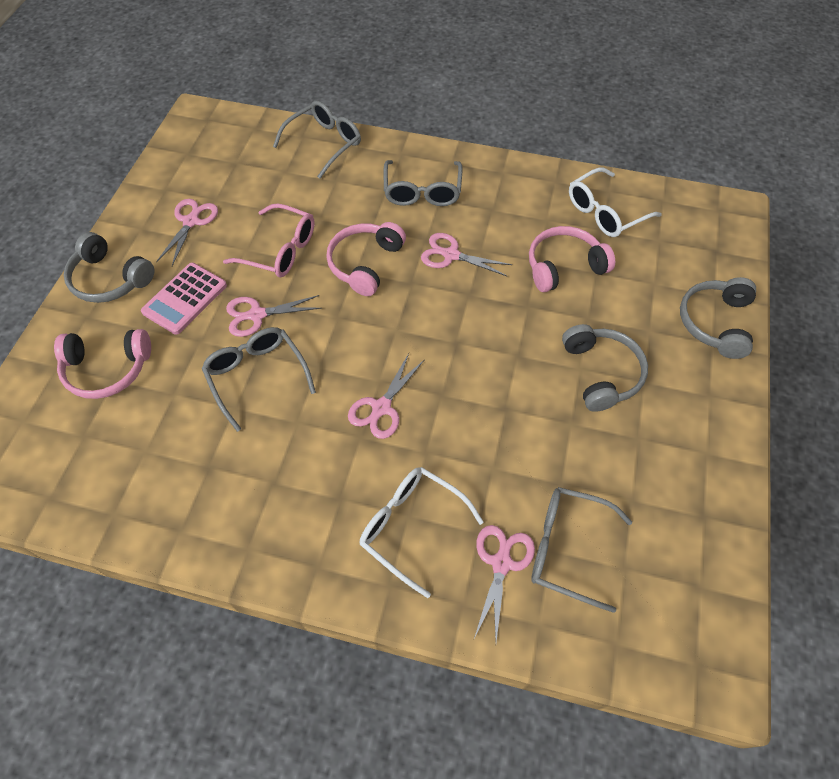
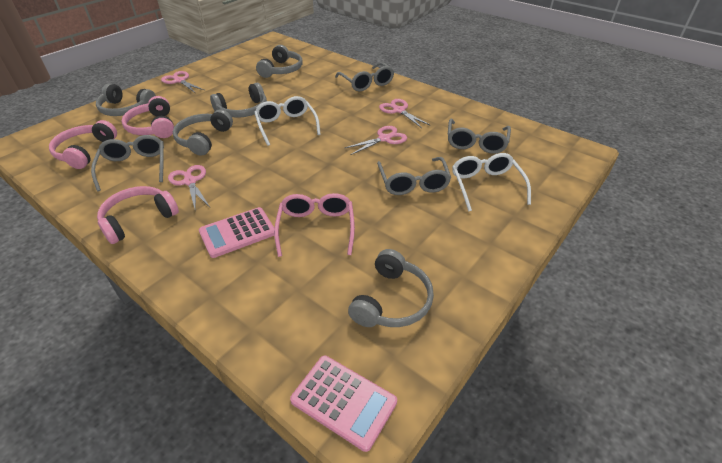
grey headphones: [64,232,155,303] [562,324,648,412] [680,277,756,359] = 3 -> [96,83,156,116] [173,110,233,156] [210,83,267,118] [256,45,303,78] [348,249,434,327] = 5
pink calculator: [141,263,227,335] = 1 -> [199,207,274,258] [290,356,397,452] = 2
pink scissors: [156,199,218,266] [226,295,322,337] [348,353,425,439] [421,233,512,277] [474,525,535,642] = 5 -> [161,71,204,93] [168,165,210,211] [345,126,407,155] [379,99,431,128] = 4

